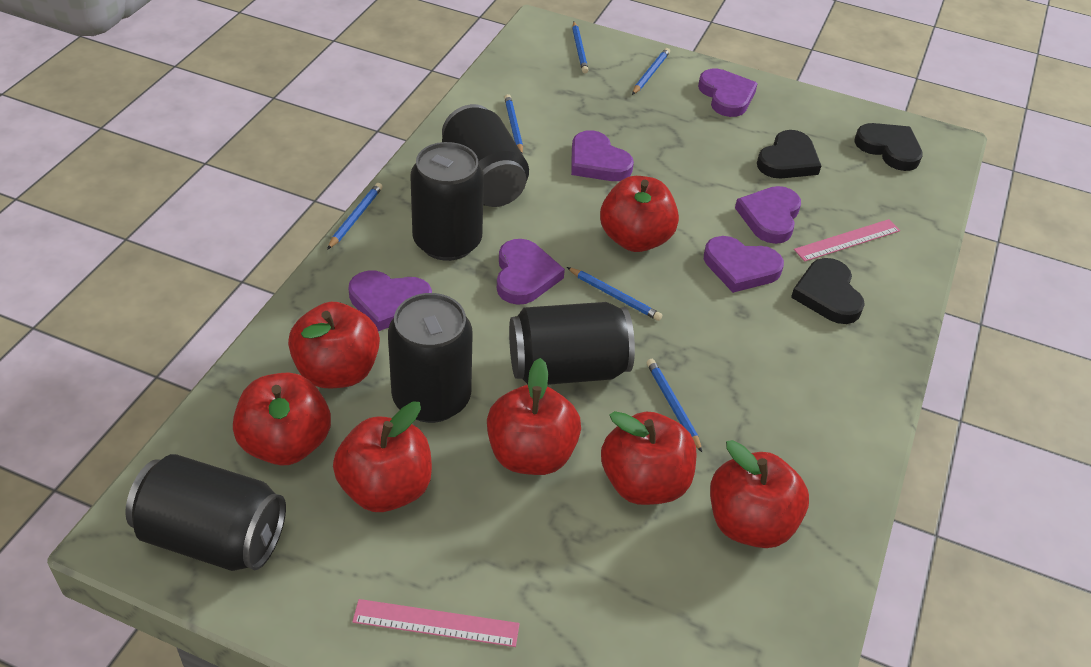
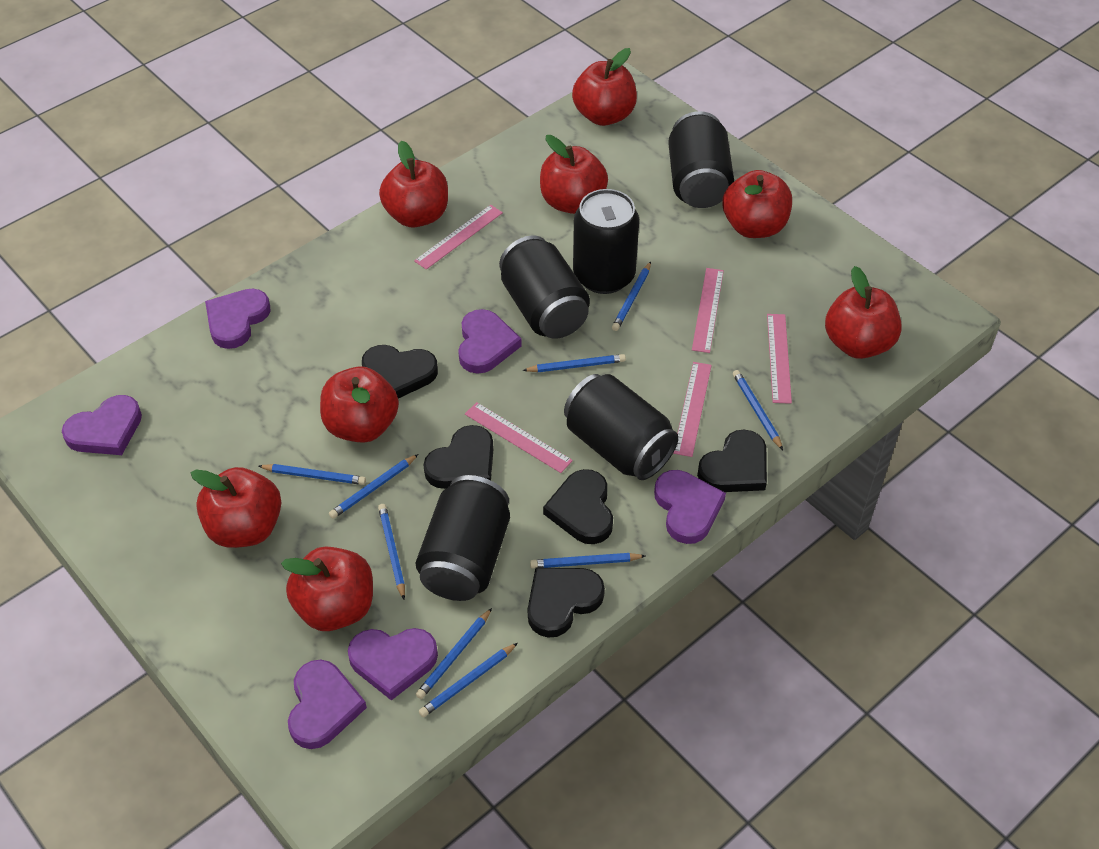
black heart: [757,130,821,178] [791,258,865,324] [855,123,923,171] = 3 -> [362,345,438,399] [423,425,494,489] [528,568,605,638] [543,469,613,544] [697,430,767,492] = 5
blue pencil: [327,183,383,250] [504,94,523,154] [567,267,662,321] [572,22,589,73] [632,48,670,95] [647,359,702,452] = 6 -> [258,464,366,485] [329,454,418,519] [378,504,405,599] [416,608,492,699] [419,643,518,717] [522,354,626,372] [530,553,645,569] [612,262,651,331] [733,370,783,450] = 9
pink ruler: [352,599,520,647] [794,219,900,262] = 2 -> [414,205,503,270] [465,402,573,473] [673,362,712,457] [692,268,724,353] [767,314,792,404] = 5
red apple: [233,372,331,465] [288,302,380,388] [333,401,432,512] [487,358,581,475] [600,176,679,252] [601,411,696,505] [710,440,809,548] = 7 -> [191,467,281,548] [281,546,373,631] [320,366,399,443] [379,141,448,227] [540,135,608,214] [572,48,637,126] [722,170,792,238] [825,266,902,359] = 8

